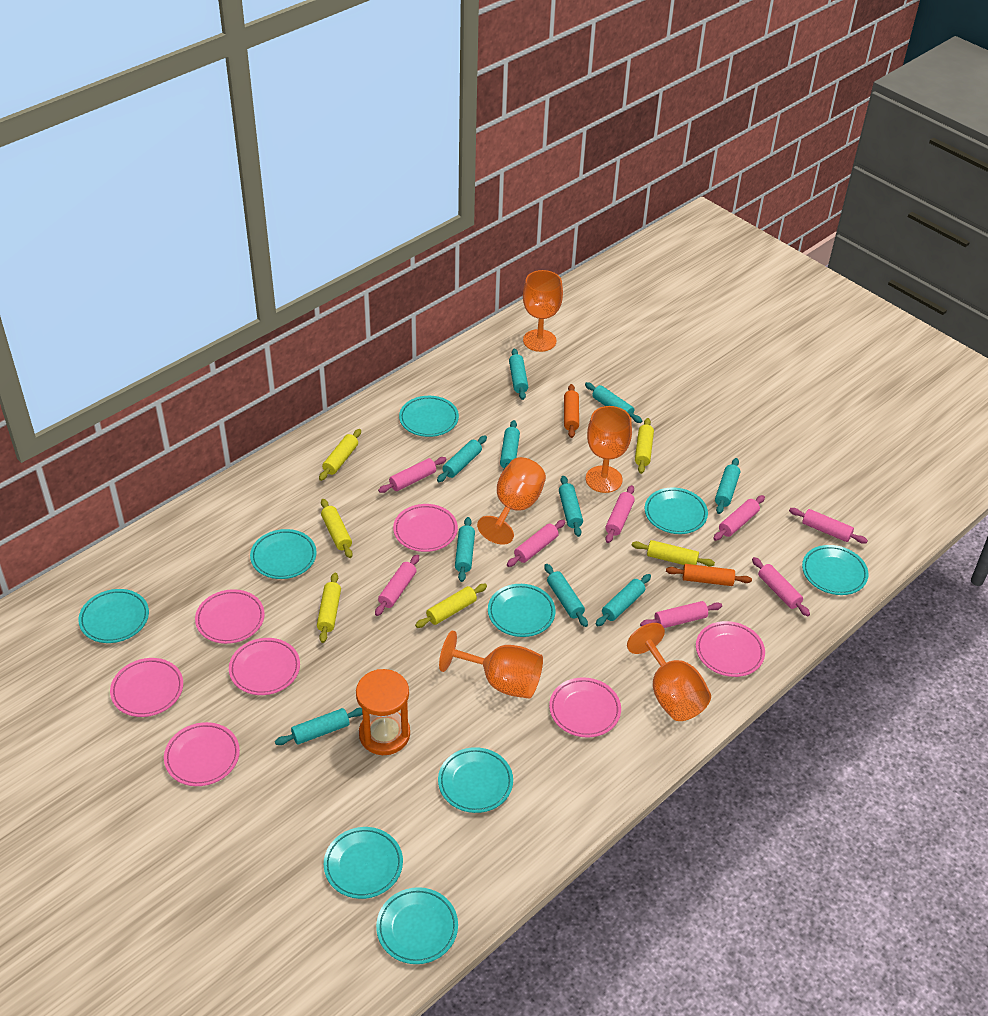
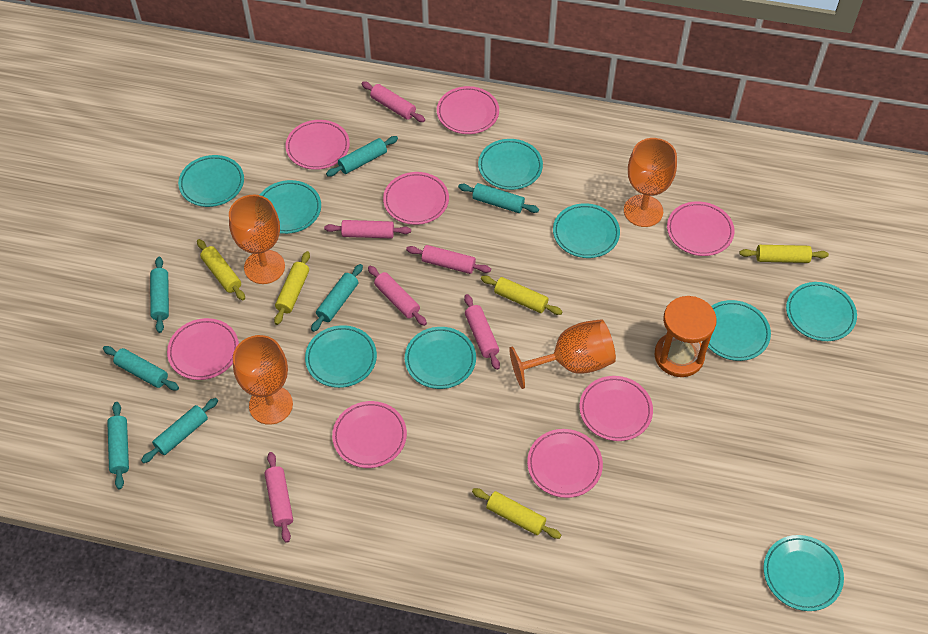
orange goblet: [439,631,543,699] [477,457,546,545] [523,270,563,352] [586,406,632,493] [627,623,711,721] = 5 -> [229,195,285,284] [233,335,293,425] [509,319,616,389] [624,138,677,227] = 4
orange rolling pin: [564,384,579,438] [666,564,752,586] = 2 -> none = 0
pink plate: [110,658,183,717] [164,722,240,786] [195,589,265,644] [229,638,300,695] [393,504,458,552] [549,677,621,738] [696,621,765,677] = 7 -> [167,318,239,380] [286,120,350,170] [332,401,407,468] [383,172,449,225] [437,86,499,134] [527,429,603,498] [579,376,653,441] [667,201,734,256] = 8
pink rolling pin: [375,554,419,616] [378,457,447,493] [507,520,565,567] [605,485,635,543] [640,601,722,628] [713,495,765,541] [752,557,810,616] [789,508,868,544] = 8 -> [265,452,293,543] [324,220,411,238] [361,82,425,122] [368,266,427,326] [406,245,491,274] [464,294,500,370] = 6
turquoise rolling pin: [275,708,362,745] [437,435,487,482] [455,517,475,582] [500,420,520,469] [509,349,528,400] [544,564,588,627] [559,476,583,537] [585,382,642,423] [596,574,651,626] [715,458,740,514] = 10 -> [103,346,179,390] [107,402,129,489] [141,398,218,463] [150,257,169,333] [311,264,363,332] [326,136,398,177] [458,183,539,213] = 7
yellow rolling pin: [317,573,341,643] [319,429,361,481] [321,499,353,558] [415,584,487,628] [632,540,715,567] [635,418,654,474] = 6 -> [197,239,245,301] [274,251,310,325] [472,488,561,539] [481,275,563,315] [739,245,829,263] = 5

